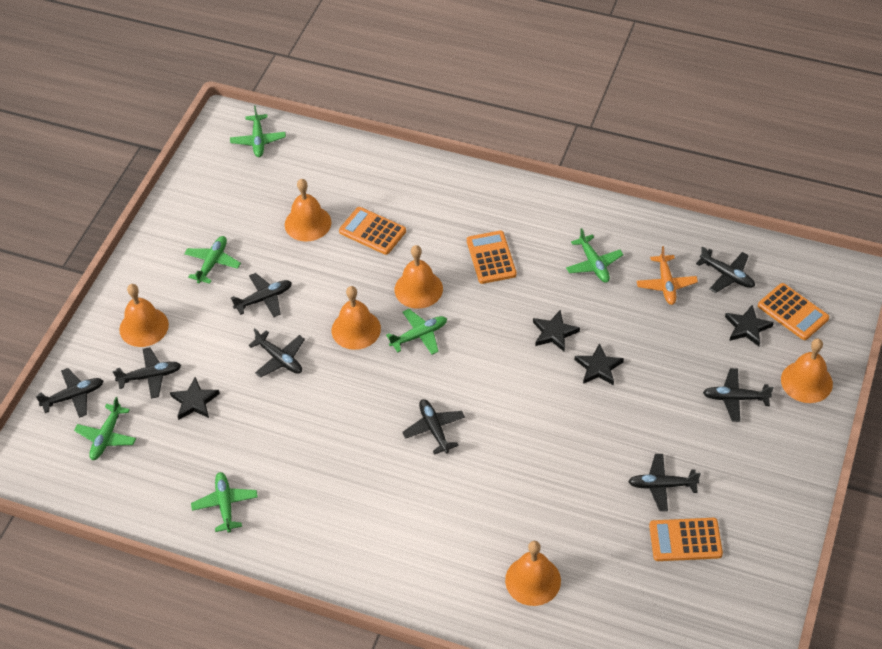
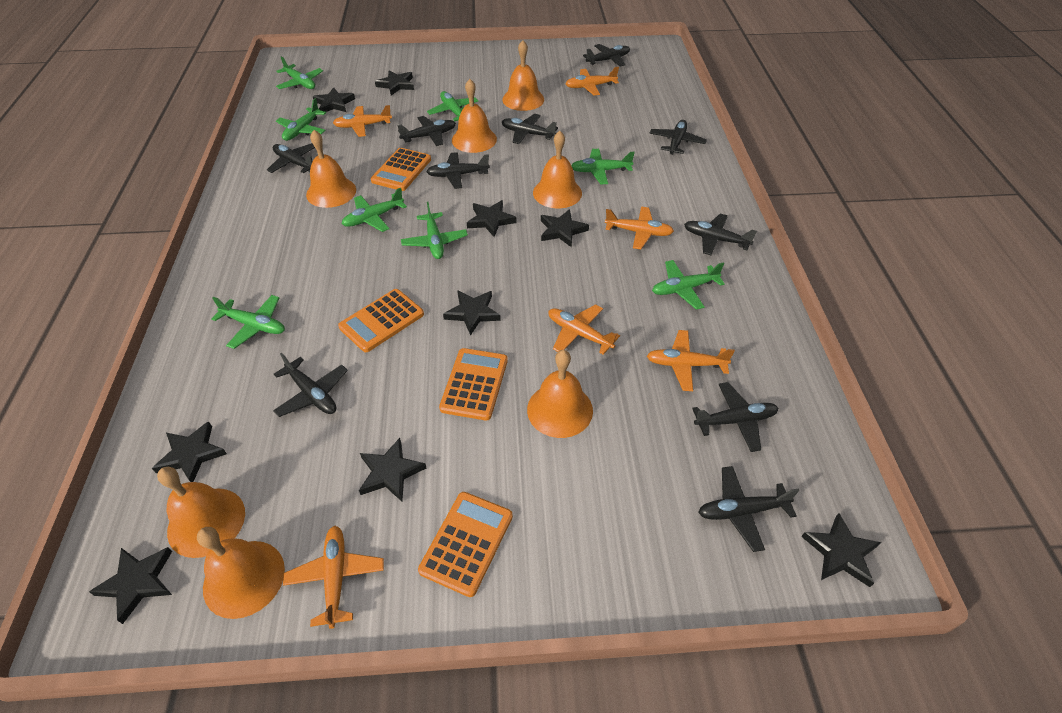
black plane: [36,368,104,418] [113,347,181,399] [231,273,292,317] [249,328,305,377] [402,399,465,455] [628,454,701,511] [696,246,755,293] [703,368,774,422] = 8 -> [267,143,315,173] [273,352,348,417] [397,116,456,146] [426,152,490,189] [502,114,558,144] [583,44,630,67] [650,120,707,155] [684,214,757,255] [692,382,778,452] [698,466,799,552] = 10
black star: [170,377,220,420] [533,310,580,352] [575,343,624,385] [725,305,774,346] = 4 -> [89,547,172,624] [152,421,227,482] [313,87,355,112] [359,438,426,501] [375,70,414,95] [443,290,501,336] [467,200,517,237] [541,209,589,247] [801,513,881,587] = 9
green plane: [74,397,136,460] [184,236,241,284] [191,472,258,533] [230,106,286,157] [386,309,447,355] [566,228,623,283] = 6 -> [211,295,285,349] [276,56,323,89] [276,98,326,141] [342,188,407,232] [401,202,468,259] [427,91,478,121] [571,149,635,184] [652,260,725,310] = 8
orange bell: [119,284,169,347] [285,179,331,241] [332,286,381,350] [395,245,443,309] [505,541,561,606] [781,339,833,403] = 6 -> [157,466,245,558] [197,527,285,619] [306,130,356,208] [452,79,497,153] [502,40,544,111] [527,350,593,438] [533,131,582,208] = 7
orange plane: [637,246,698,305] = 1 -> [283,526,384,629] [333,105,392,137] [548,304,620,355] [565,67,619,95] [605,207,674,249] [647,330,735,391] = 6

